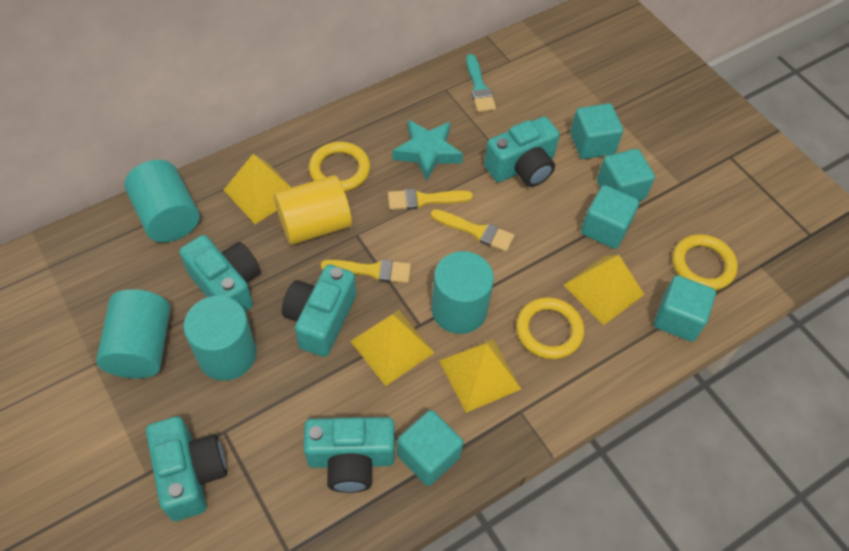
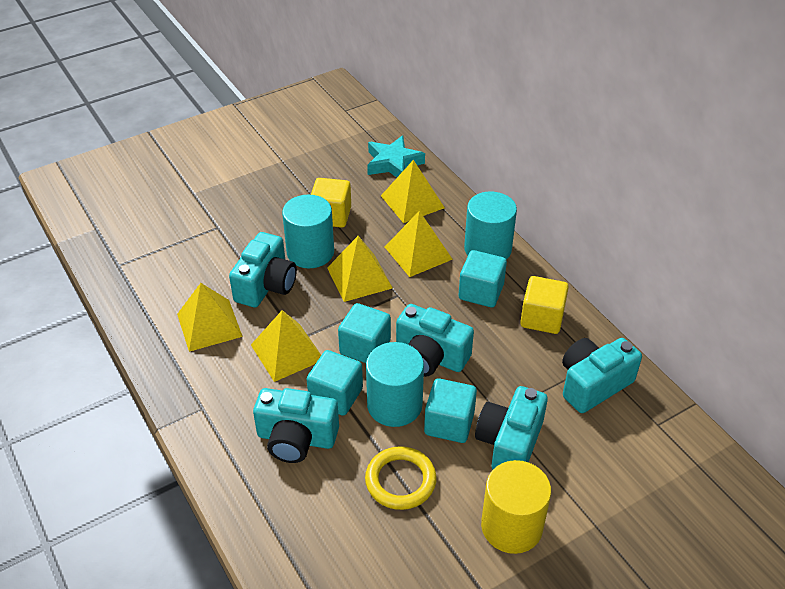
turquoise brush: [466,54,496,112] = 1 -> none = 0
turquoise cube: [397,410,463,486] [570,103,623,159] [581,185,639,249] [597,149,655,201] [654,275,716,342] = 5 -> [307,350,363,416] [338,303,391,363] [424,378,477,443] [459,250,507,307] = 4
turquoise cylinder: [96,289,170,378] [124,160,200,242] [183,296,257,380] [431,251,494,334] = 4 -> [282,195,334,268] [366,342,424,427] [464,192,517,260] = 3
yellow brush: [320,259,411,283] [388,189,473,210] [431,209,515,252] = 3 -> none = 0
yellow cube: none = 0 -> [311,178,351,228] [520,276,569,334] = 2
yellow pyramid: [224,154,292,224] [350,310,435,386] [439,339,521,413] [564,255,645,325] = 4 -> [177,283,243,352] [251,310,321,382] [327,236,393,302] [381,160,445,223] [385,211,453,277] = 5
yellow ring: [309,142,370,192] [516,297,584,359] [672,234,738,290] = 3 -> [365,446,437,510] = 1

